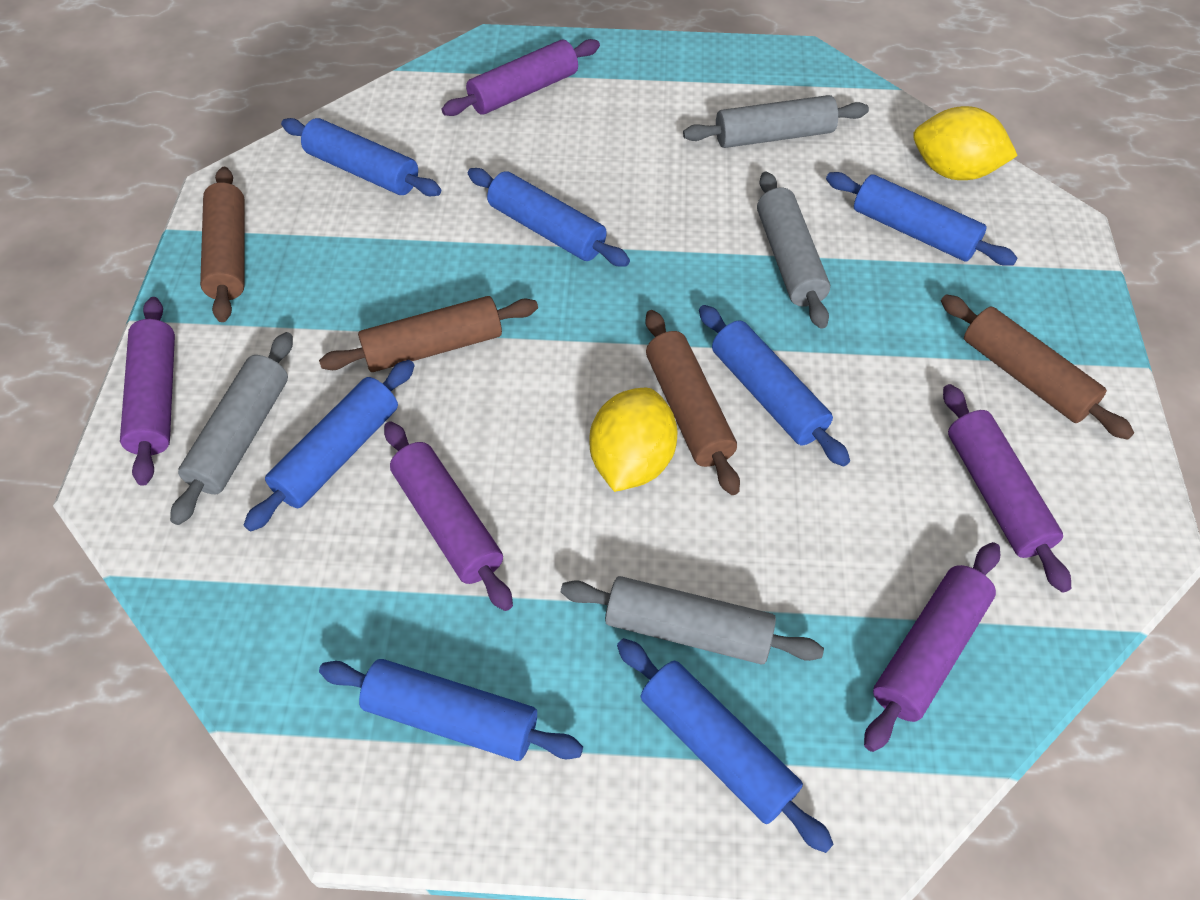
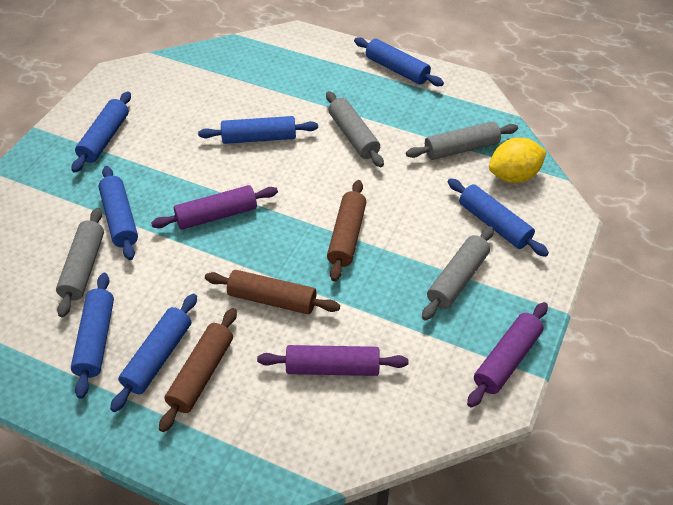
brown rolling pin: [200,167,245,322] [319,296,538,372] [645,310,740,495] [941,294,1134,440] = 4 -> [159,308,237,432] [205,270,340,314] [327,180,366,282] = 3
purple rolling pin: [120,297,175,486] [384,421,513,611] [442,39,600,116] [864,542,1000,752] [943,384,1071,593] = 5 -> [151,185,278,229] [257,345,408,376] [467,302,548,408] = 3
yellow lemon: [589,388,677,492] [914,106,1018,180] = 2 -> [489,138,547,183] = 1

